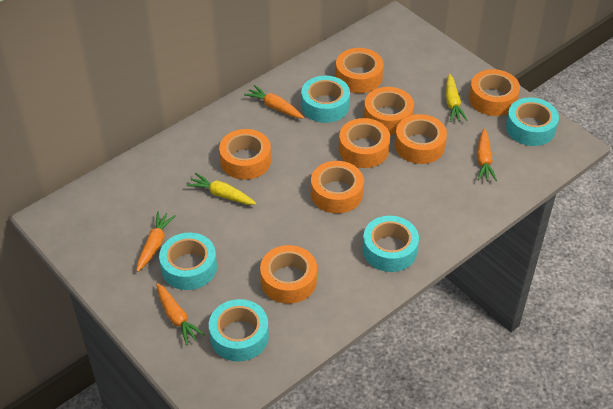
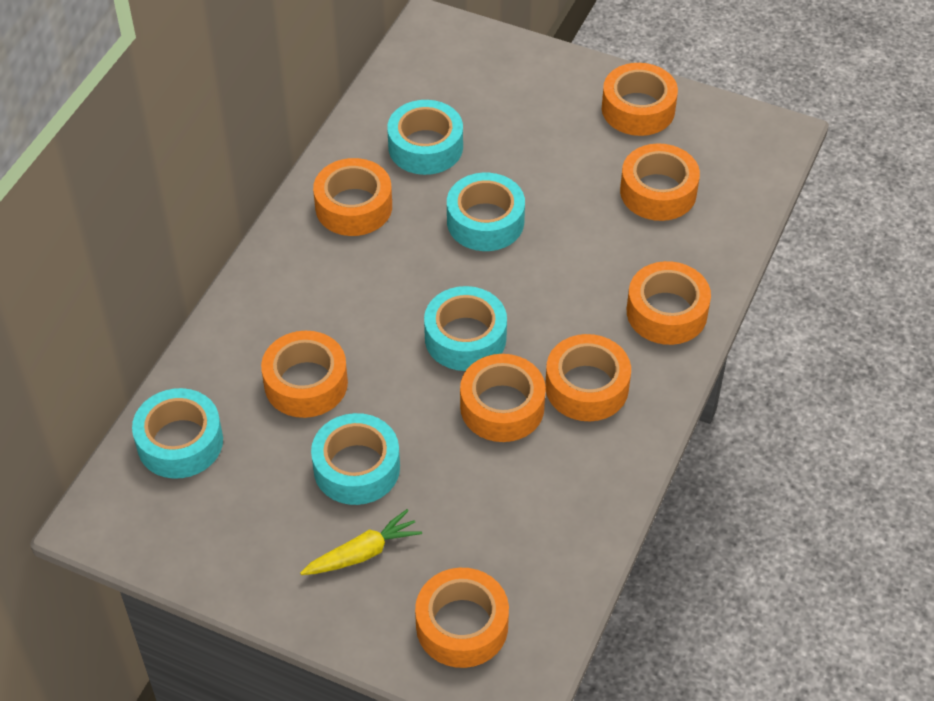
orange carrot: [137,211,176,272] [156,283,205,345] [244,85,304,119] [477,128,497,181] = 4 -> none = 0
yellow carrot: [187,173,256,205] [446,74,468,122] = 2 -> [300,509,422,575] = 1

